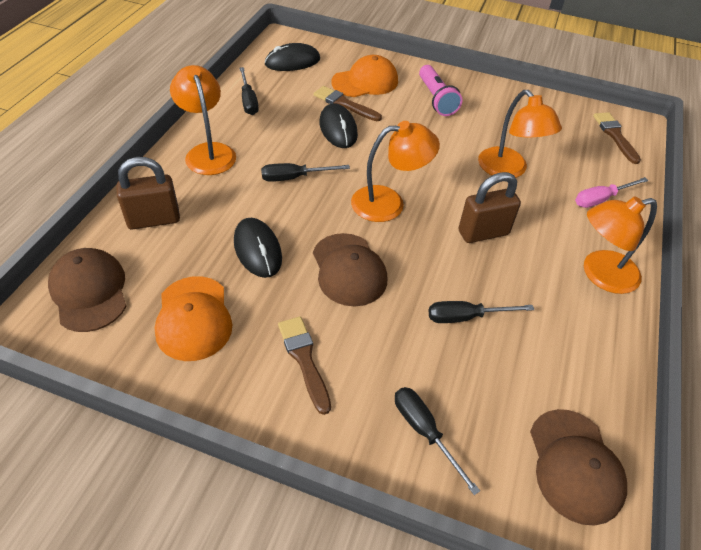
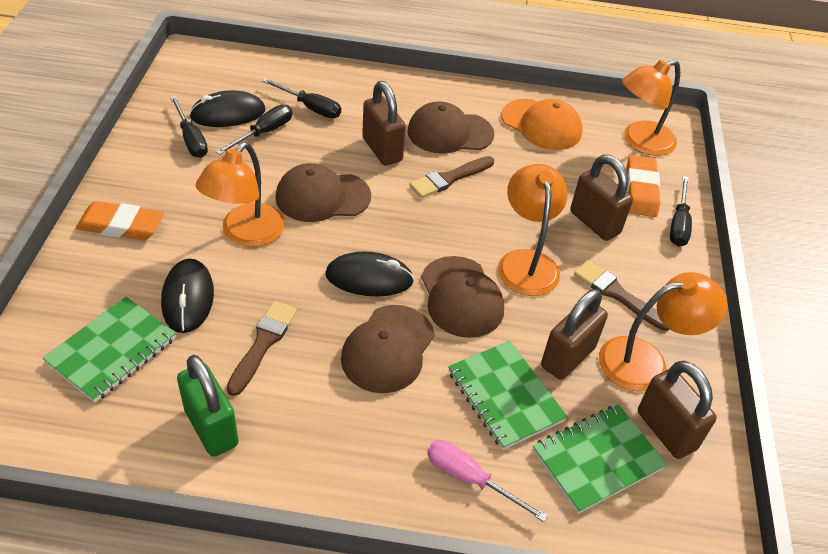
brown cap: [48,248,127,332] [313,233,387,306] [530,409,627,526] = 3 -> [275,163,371,222] [341,305,435,393] [407,101,494,154] [421,256,504,338] = 4
brown padlock: [116,157,180,229] [458,172,521,243] = 2 -> [362,81,406,165] [541,289,608,380] [570,155,633,241] [638,361,717,459] = 4
green notebook: none = 0 -> [43,297,176,402] [448,341,568,450] [533,404,668,514] = 3
green padlock: none = 0 -> [177,355,239,457] = 1
orange cap: [155,276,232,361] [332,55,398,97] = 2 -> [501,99,583,150] = 1
orange eraser: none = 0 -> [76,201,164,240] [626,155,660,217] = 2
pink flashlight: [419,65,463,116] = 1 -> none = 0

